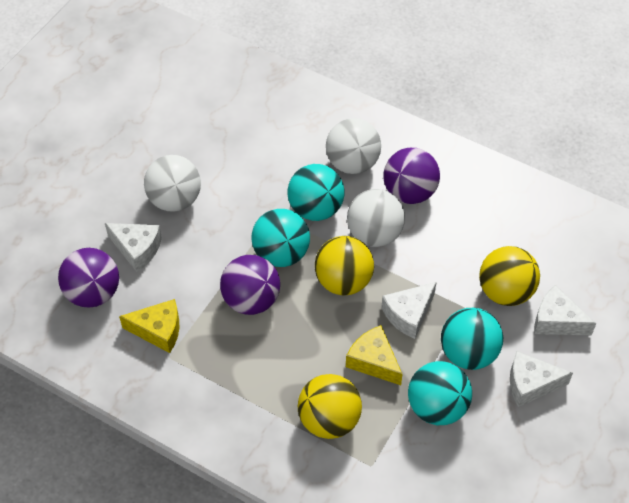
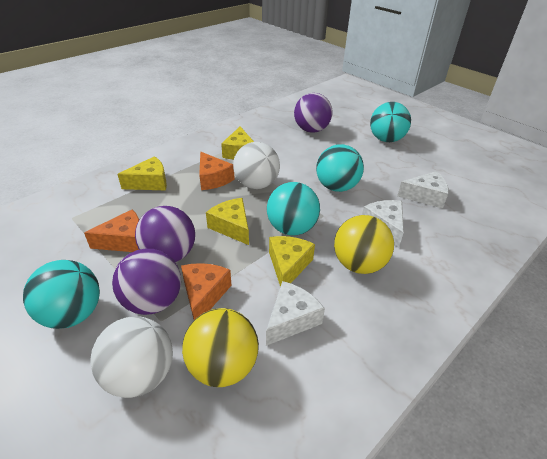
orange cheese: none = 0 -> [84,209,139,252] [181,263,232,320] [199,152,235,190] = 3
white ball: [144,155,201,212] [326,118,381,174] [347,189,405,247] = 3 -> [90,316,173,398] [233,142,280,189] = 2
white cheese: [105,223,162,272] [381,282,436,339] [510,351,573,407] [534,285,596,335] = 4 -> [266,281,325,346] [362,200,404,248] [397,171,449,209] = 3
yellow ball: [298,374,362,439] [315,236,374,295] [479,246,540,306] = 3 -> [182,308,259,387] [334,215,394,274] = 2
yellow cheese: [119,299,179,353] [346,325,403,385] = 2 -> [117,156,167,190] [206,198,249,245] [221,127,254,160] [269,236,315,287] = 4

